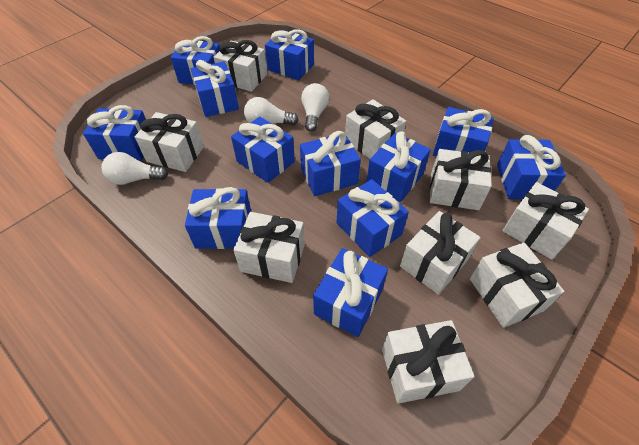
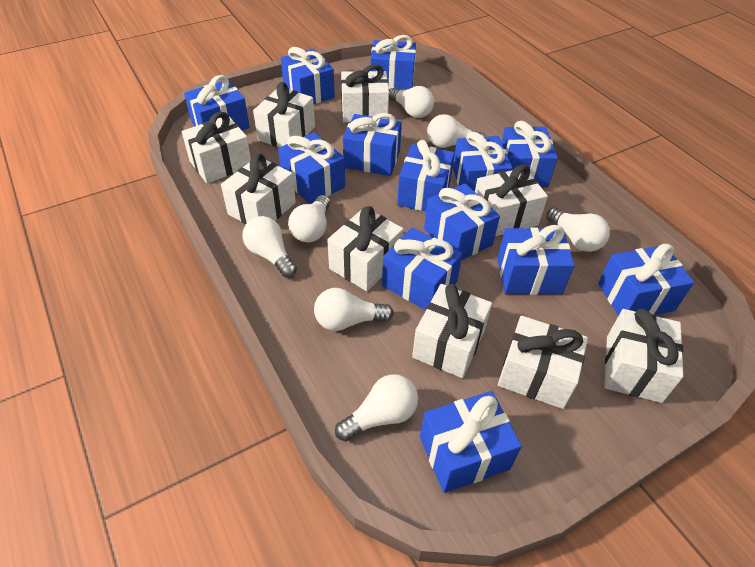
blue gift: [83,105,146,161] [171,36,220,85] [185,187,251,249] [191,60,239,117] [231,117,295,183] [265,29,314,80] [300,131,361,196] [313,248,388,337] [337,179,409,257] [367,131,431,202] [433,107,494,157] [497,135,566,199] = 12 -> [184,75,250,130] [278,132,345,204] [281,47,335,104] [343,113,402,176] [370,35,416,90] [382,227,463,310] [397,140,455,211] [420,391,522,493] [424,183,500,260] [453,132,512,192] [497,225,575,295] [501,121,558,187] [598,244,694,316] = 13
white light bulb: [101,152,168,185] [244,97,299,125] [301,83,329,132] = 3 -> [242,216,297,278] [288,195,330,242] [314,288,394,331] [335,374,418,441] [389,86,434,118] [427,114,485,148] [546,208,610,252] = 7

